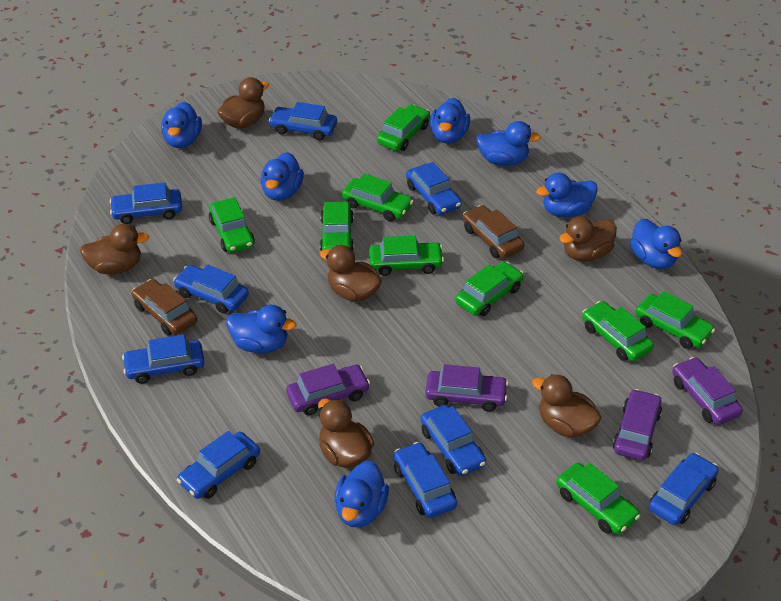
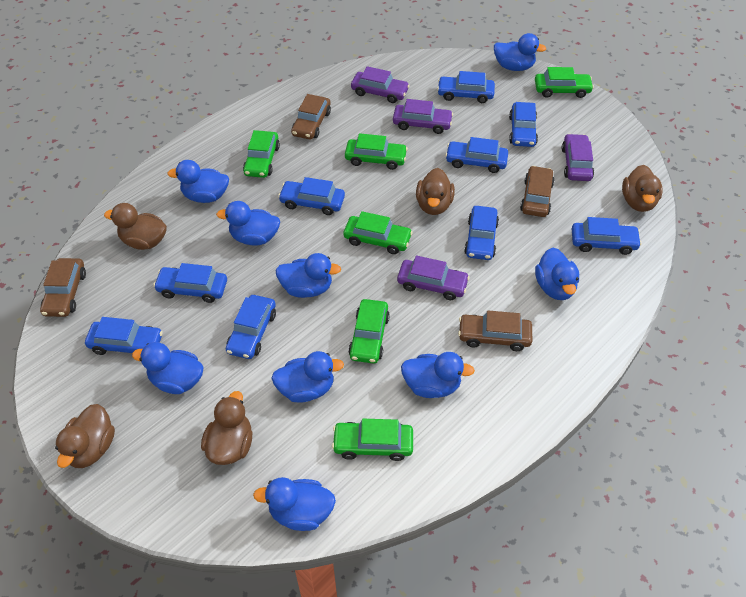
blue duck: [161,102,202,148] [226,305,296,353] [260,152,304,201] [334,461,389,527] [430,98,470,144] [476,121,541,166] [536,173,598,218] [630,219,682,269] = 8 -> [132,342,204,394] [167,160,229,203] [216,201,280,246] [253,477,336,531] [271,351,344,403] [275,253,341,298] [401,352,475,398] [494,33,546,71] [535,247,579,300] = 9
brown car: [132,279,197,335] [463,205,525,259] = 2 -> [40,258,86,317] [291,94,331,139] [458,310,532,351] [520,166,555,217] = 4
brown duck: [80,224,149,274] [217,77,269,129] [318,399,374,468] [320,245,382,302] [532,374,602,437] [559,217,617,262] = 6 -> [55,404,115,468] [104,203,167,250] [201,391,252,465] [416,168,455,215] [622,165,663,212] = 5
green car: [209,197,255,253] [320,202,354,251] [342,173,413,221] [369,236,444,276] [377,104,430,151] [455,261,523,316] [556,463,640,534] [582,301,654,361] [636,291,715,349] = 9 -> [243,130,280,178] [332,419,413,461] [344,211,413,254] [345,133,408,170] [348,299,390,364] [535,67,594,98] = 6

